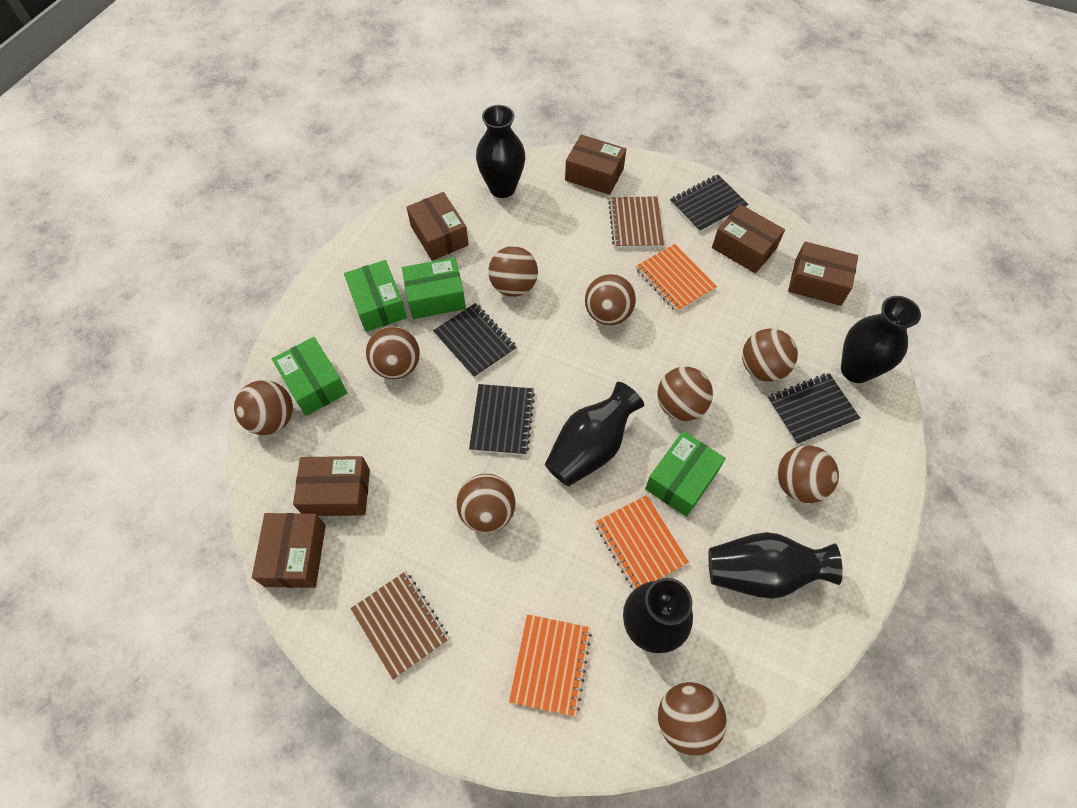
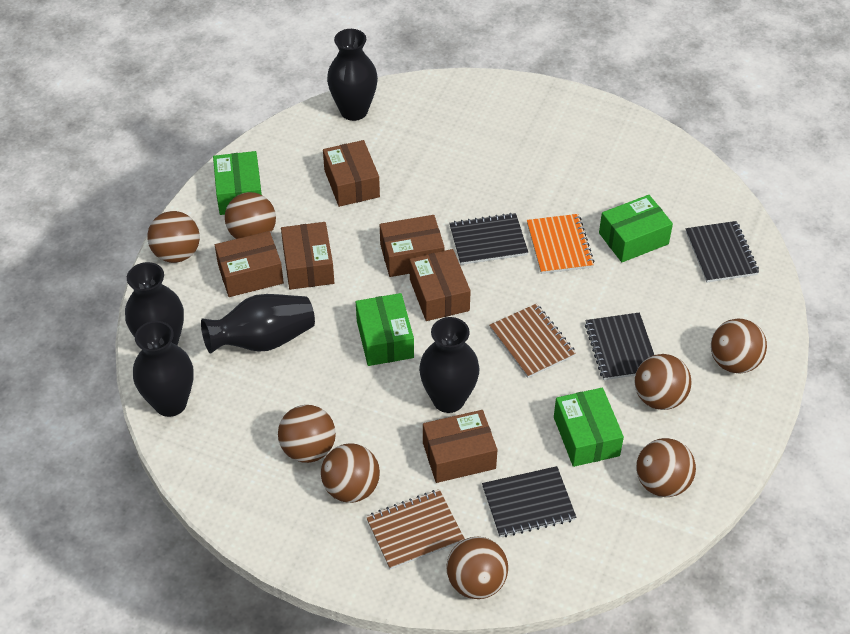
brown ball: [234,380,293,435] [366,326,420,379] [457,474,515,533] [488,246,538,297] [585,274,636,325] [657,367,713,421] [658,682,727,756] [742,329,798,382] [777,445,839,503] = 9 -> [147,211,200,263] [225,192,276,239] [278,405,336,463] [321,443,380,503] [446,536,508,599] [635,354,692,410] [636,438,696,497] [711,318,767,374] = 8
orange notebook: [509,614,592,717] [595,495,689,589] [636,244,717,312] = 3 -> [527,214,595,274] = 1

